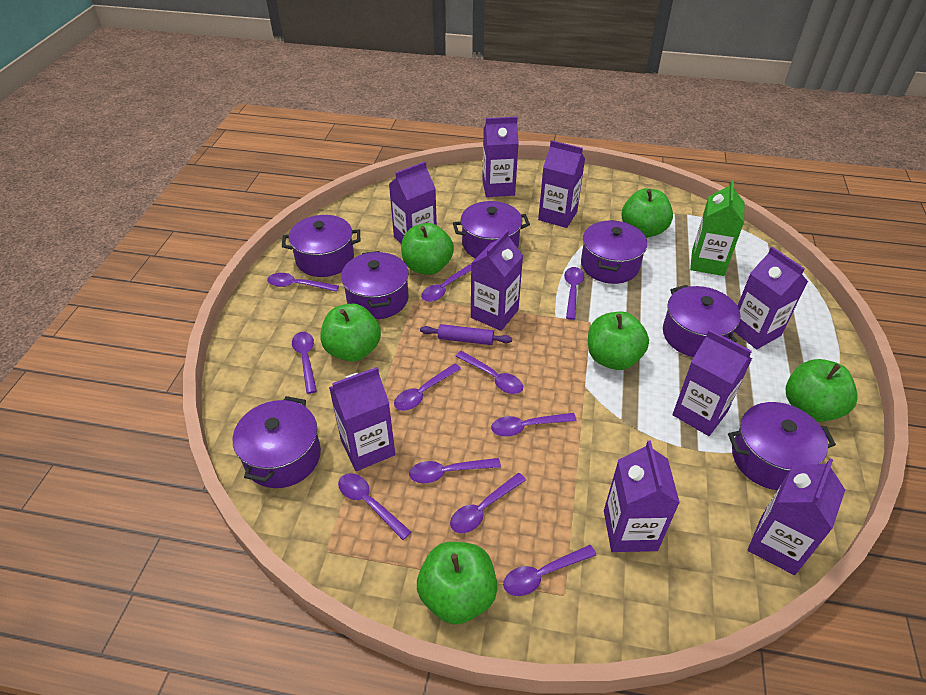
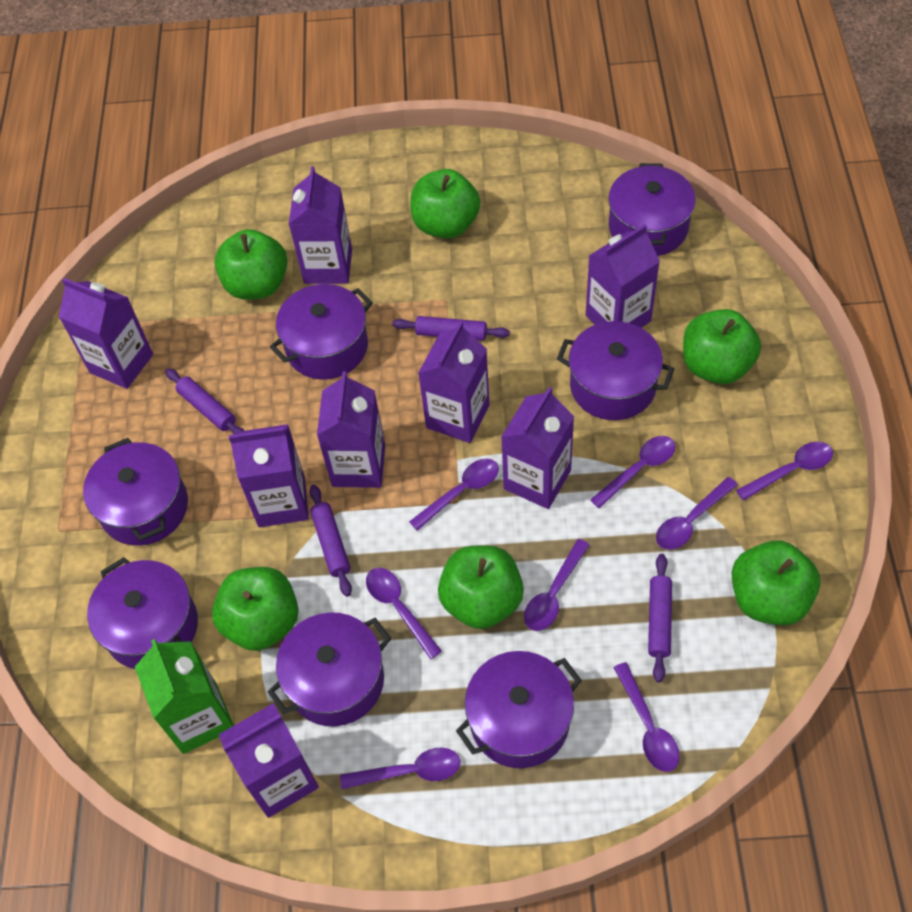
purple carton: [329,367,395,471] [389,162,437,244] [471,230,523,331] [482,117,519,197] [538,140,585,228] [604,441,680,552] [672,329,752,436] [734,247,808,349] [748,459,845,575] = 9 -> [59,278,153,389] [218,703,319,818] [229,424,309,527] [289,166,352,284] [317,371,385,488] [418,321,490,443] [501,387,574,509] [586,224,660,328] = 8
purple rolling pin: [420,324,512,345] = 1 -> [165,368,244,434] [309,485,352,597] [393,316,510,341] [648,554,672,682] = 4
purple spoon: [267,273,339,292] [292,332,317,394] [338,473,411,540] [394,364,461,411] [409,458,501,483] [421,264,471,302] [450,473,526,533] [456,351,523,394] [491,413,577,437] [503,545,596,596] [564,267,584,320] = 11 -> [340,748,461,789] [366,568,442,659] [409,459,499,531] [524,539,590,631] [590,436,676,509] [613,662,680,772] [656,477,738,550] [736,442,833,501] = 8

